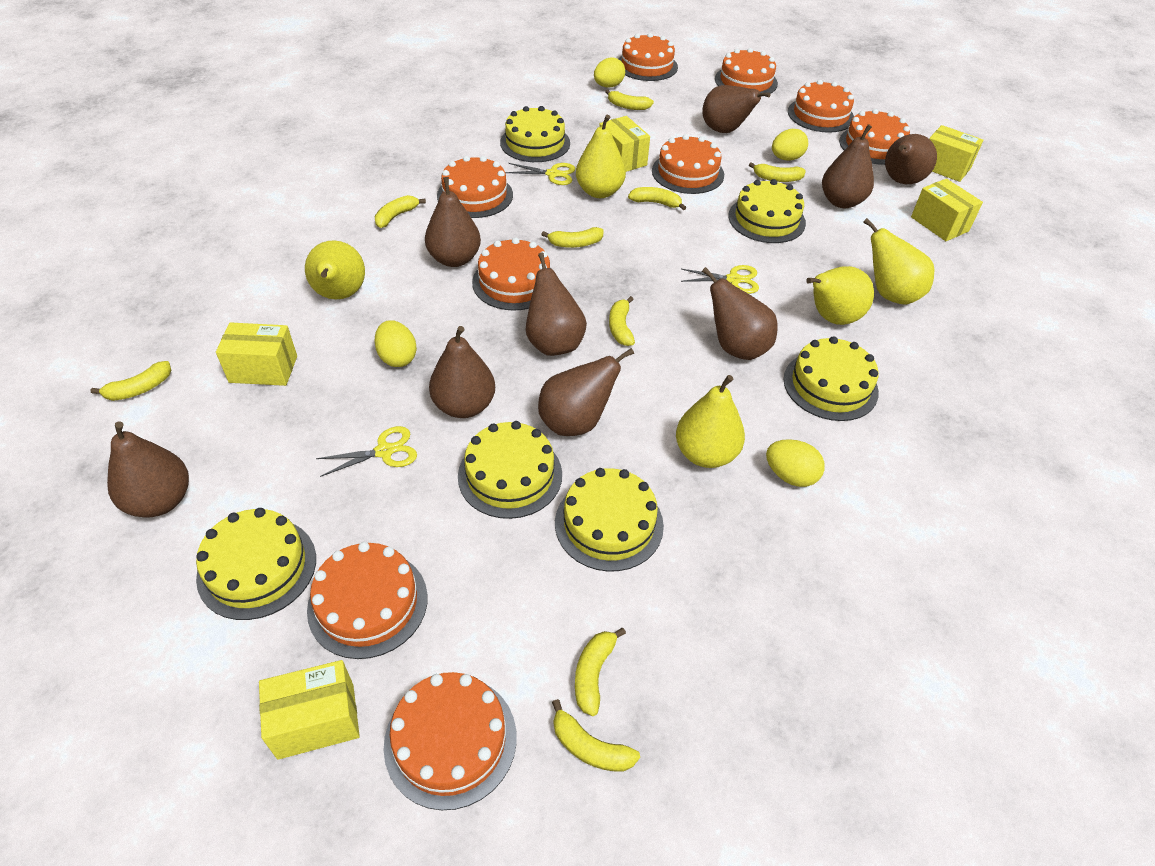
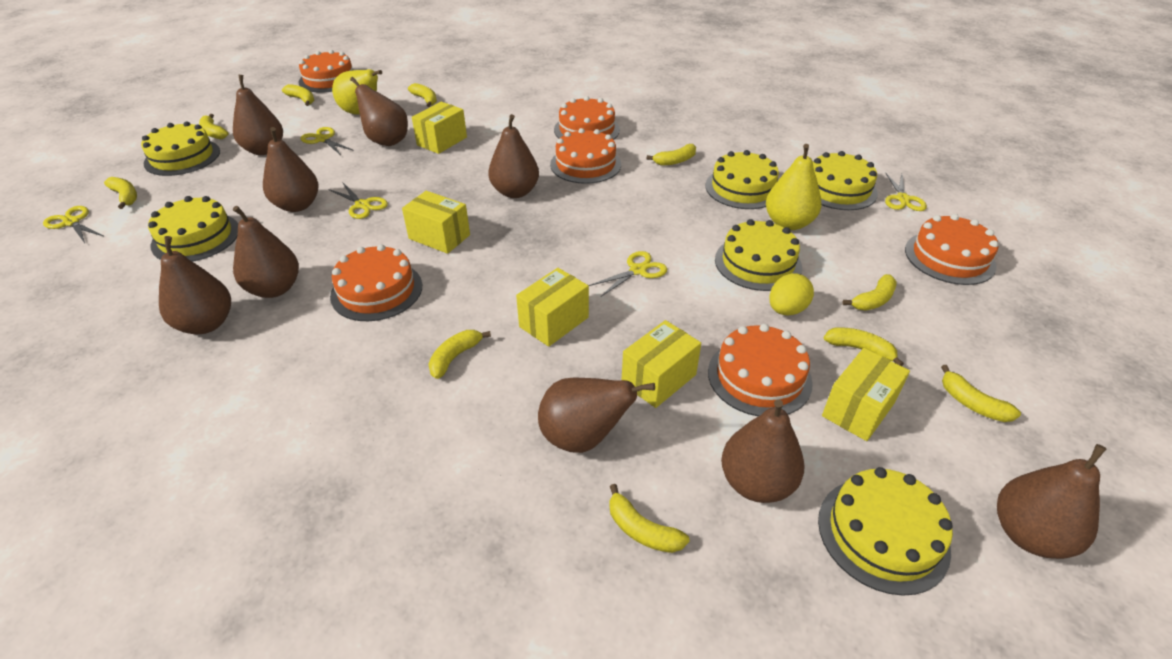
orange cake: [307,542,428,659] [384,672,517,810] [437,156,513,218] [472,237,551,311] [619,33,678,81] [652,134,724,194] [715,48,778,97] [788,80,854,133] [839,109,910,165] = 9 -> [298,50,353,93] [330,244,422,321] [550,128,621,184] [554,96,620,140] [708,324,813,416] [905,214,998,285] = 6
yellow banana: [90,361,171,401] [375,195,426,228] [541,227,603,248] [552,699,640,772] [575,628,626,716] [605,89,654,110] [609,296,635,346] [628,187,686,210] [749,162,806,182] = 9 -> [104,177,137,209] [199,114,228,139] [282,84,314,106] [408,83,437,107] [428,330,491,379] [609,484,690,553] [646,144,696,166] [824,327,904,366] [842,274,897,310] [941,365,1021,422] = 10
yellow egg: [374,320,417,367] [594,57,625,88] [766,439,825,487] [772,129,808,161] = 4 -> [769,273,814,316] = 1
yellow pear: [305,241,365,299] [576,115,626,198] [676,375,745,468] [806,266,874,325] [863,218,934,305] = 5 -> [332,69,382,115] [766,144,822,230] = 2
yellow scissors: [316,426,417,477] [505,163,575,185] [681,265,759,294] = 3 -> [43,206,103,243] [300,127,354,155] [328,182,388,219] [589,251,667,297] [885,172,927,211] = 5

